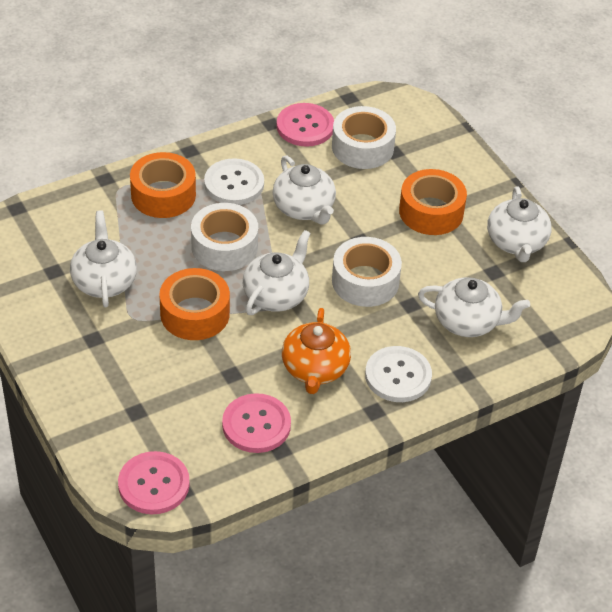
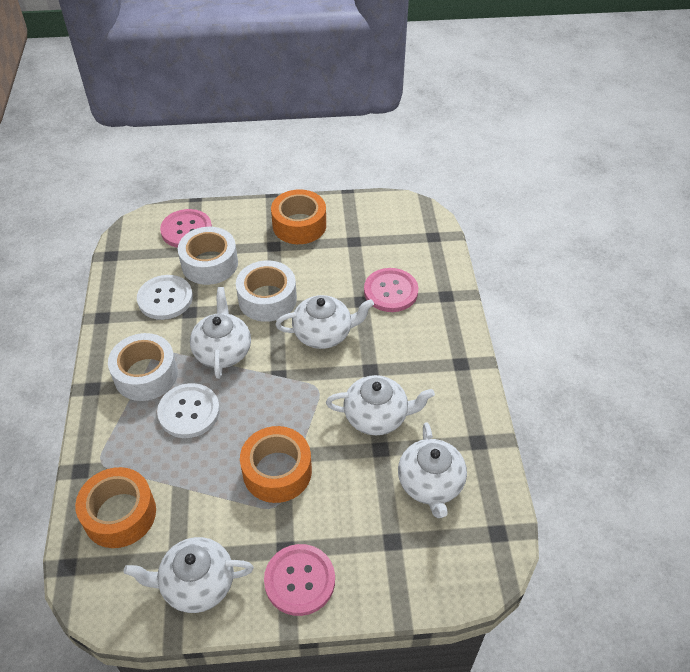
orange teapot: [282,308,351,394] = 1 -> none = 0

